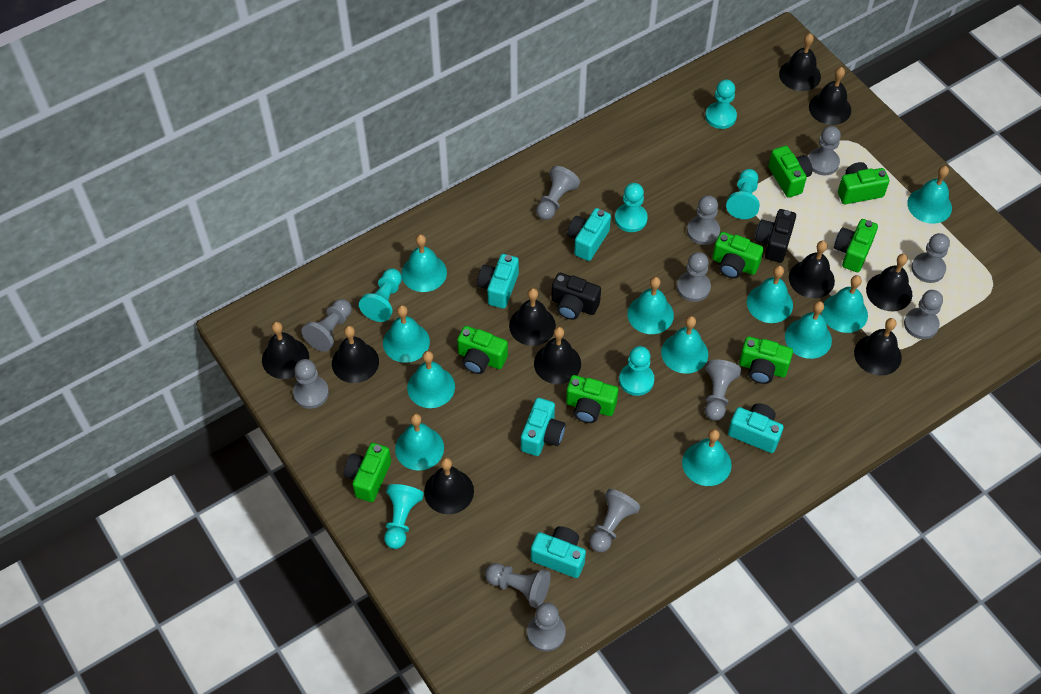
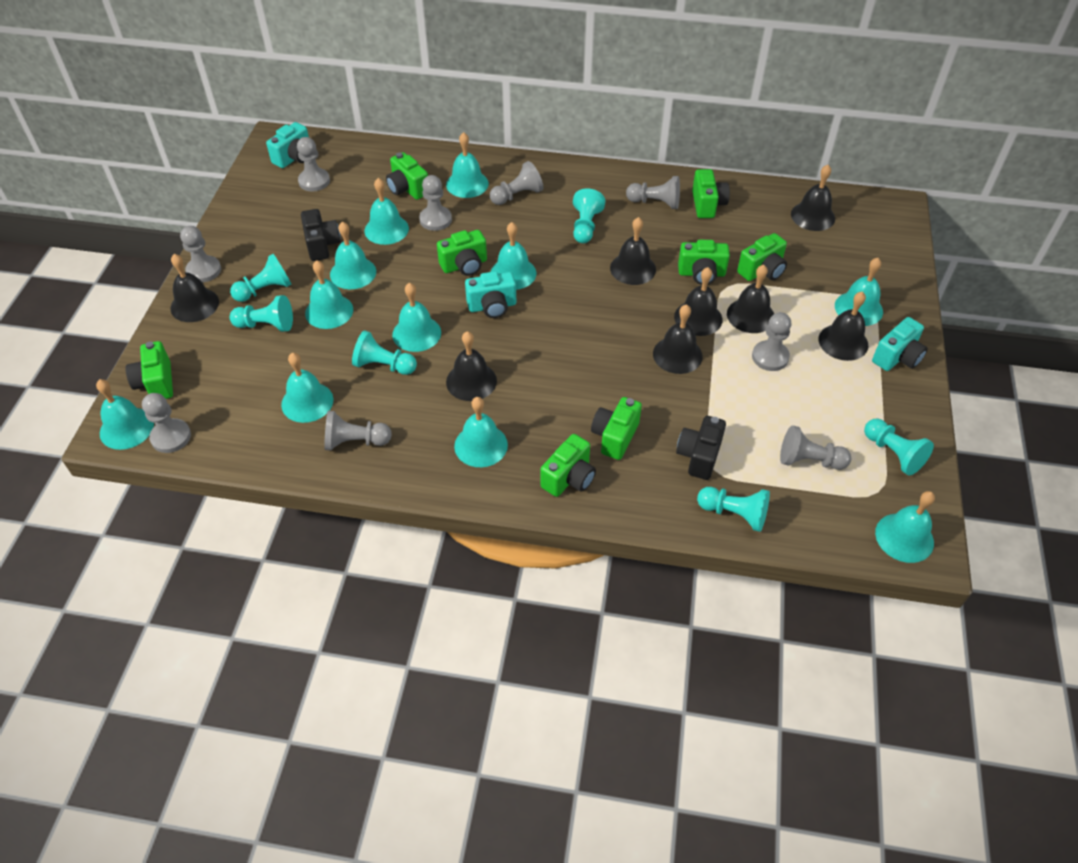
black bell: [262,322,309,379] [332,326,379,383] [424,458,474,514] [509,288,556,346] [534,327,581,384] [779,33,821,91] [789,241,835,298] [809,67,851,125] [854,318,902,376] [866,254,912,311] = 10 -> [171,254,219,322] [446,331,497,401] [610,217,656,285] [653,304,703,374] [674,267,722,336] [727,264,774,333] [791,165,835,231] [819,291,868,361] = 8
grey pawn: [293,359,329,409] [302,299,352,352] [485,563,551,608] [527,603,566,652] [536,166,580,220] [589,489,641,552] [677,252,711,302] [687,195,720,245] [705,360,741,421] [808,126,841,175] [904,290,943,339] [911,233,950,283] = 12 -> [142,393,191,453] [180,226,221,282] [297,137,330,192] [324,411,392,450] [419,175,452,231] [490,161,543,205] [626,176,680,209] [752,312,791,371] [780,425,852,470] = 9
turquoise camera: [477,254,519,309] [521,398,565,456] [531,526,586,578] [567,208,611,261] [728,403,783,453] = 5 -> [266,122,309,168] [465,271,516,318] [872,317,928,371] = 3

